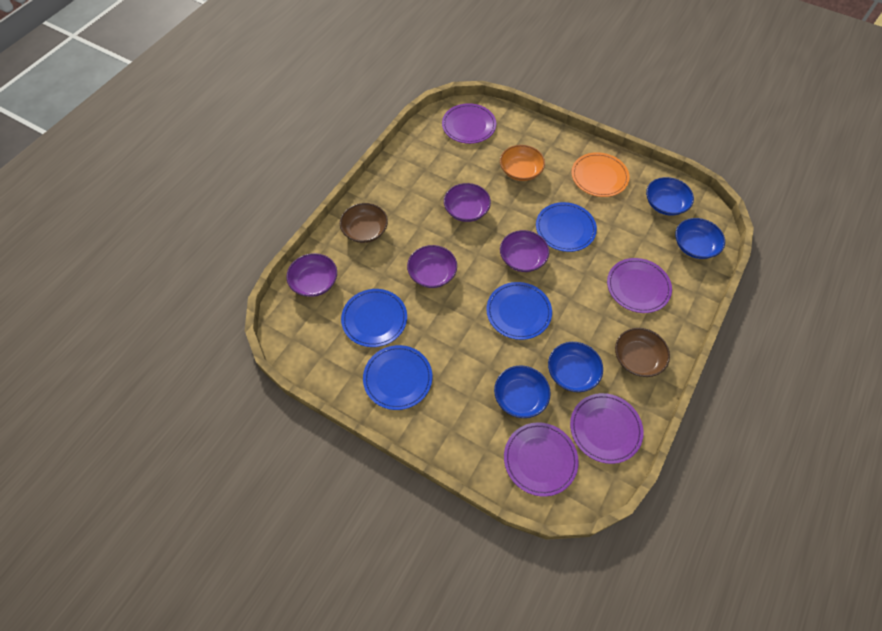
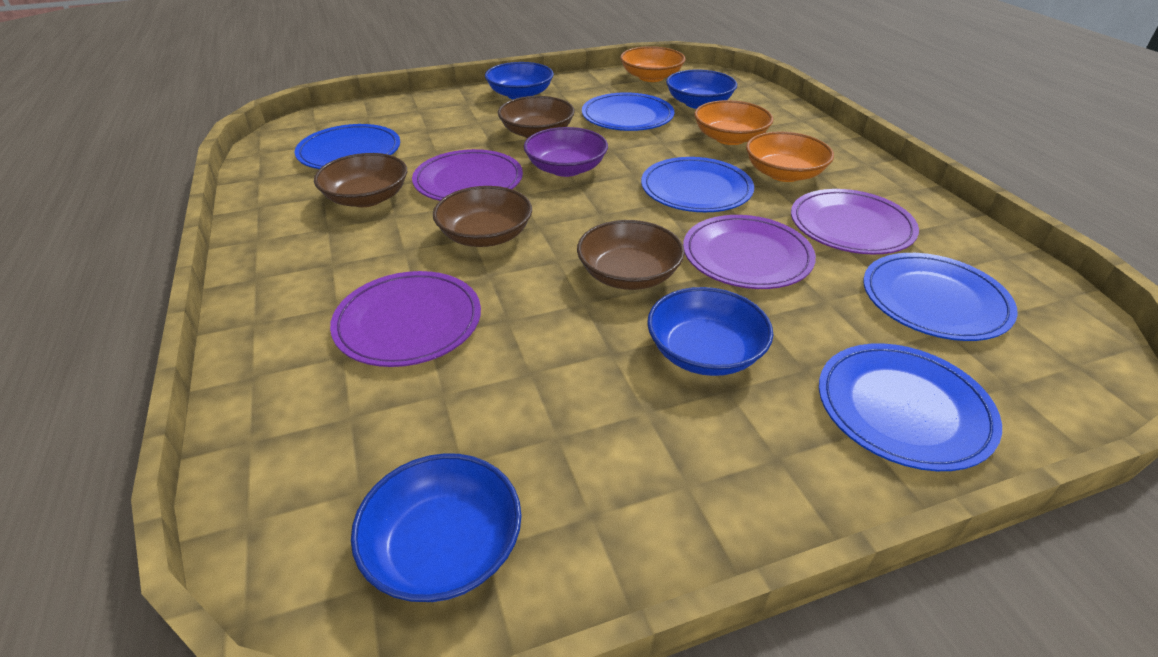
blue plate: [341,289,407,347] [363,345,432,410] [486,282,552,340] [536,202,597,252] = 4 -> [295,124,400,169] [582,92,675,131] [641,157,754,212] [819,343,1002,471] [863,253,1018,341] = 5
brown bowl: [340,203,388,243] [615,328,670,377] = 2 -> [314,153,407,207] [433,186,532,247] [498,96,575,138] [577,220,685,290] = 4
orange bowl: [500,145,545,181] = 1 -> [620,46,685,82] [694,100,773,145] [746,131,834,182] = 3
orange plate: [571,152,630,197] = 1 -> none = 0
purple bowl: [286,253,337,297] [407,245,457,288] [444,183,491,222] [500,230,549,272] = 4 -> [524,127,608,177] = 1

